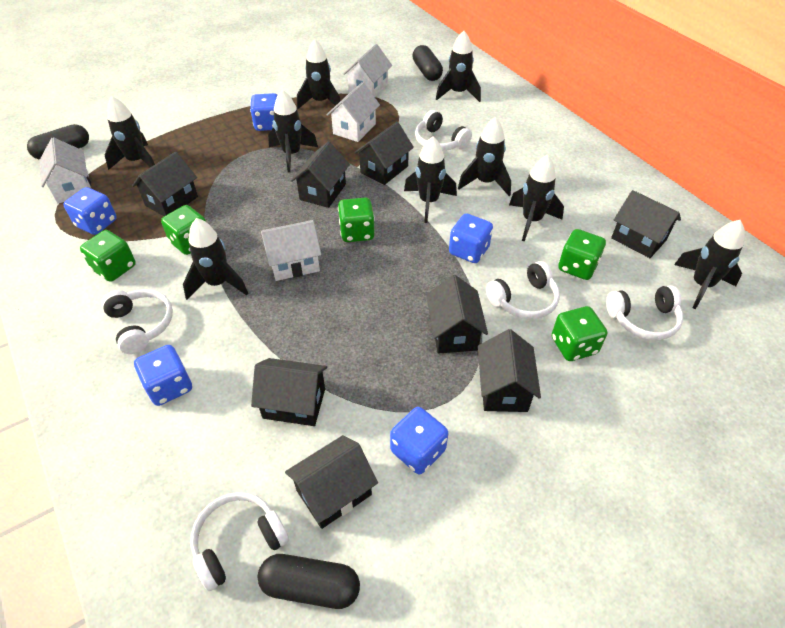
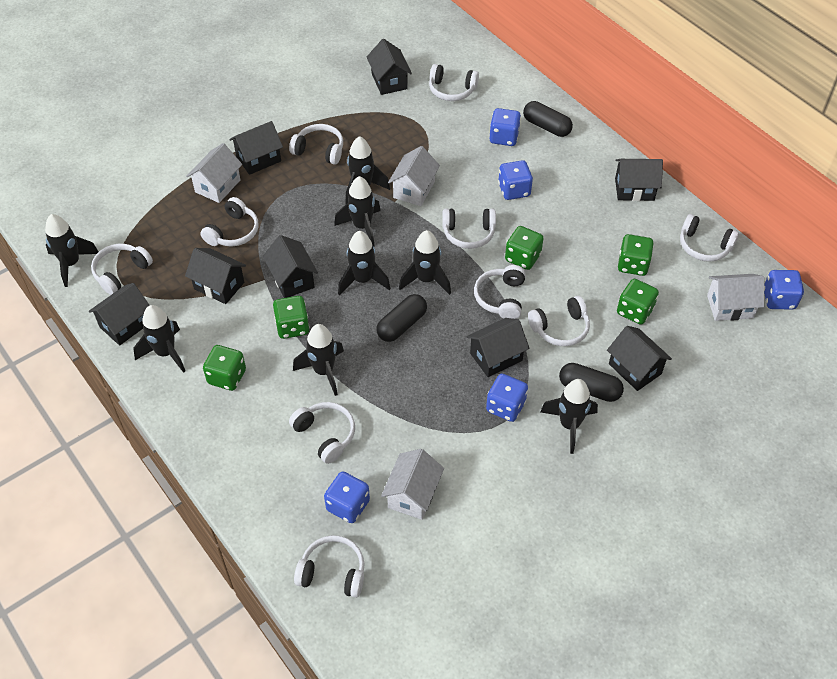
black rocket: [105,96,155,170] [183,218,248,300] [268,90,318,173] [297,39,341,110] [404,136,457,223] [436,31,481,102] [458,117,511,196] [509,155,564,242] [674,220,745,309] = 9 -> [45,214,99,287] [133,305,186,373] [293,324,344,396] [334,176,381,247] [338,231,391,296] [346,136,390,204] [399,230,451,295] [540,379,598,454] = 8
white headphones: [101,289,173,354] [190,492,289,591] [415,110,472,151] [486,261,560,319] [606,285,683,340] = 5 -> [91,244,153,295] [200,197,259,247] [289,124,343,165] [289,402,355,464] [294,535,365,598] [429,64,479,101] [442,209,496,249] [474,265,526,319] [528,296,590,346] [680,214,739,262] = 10

